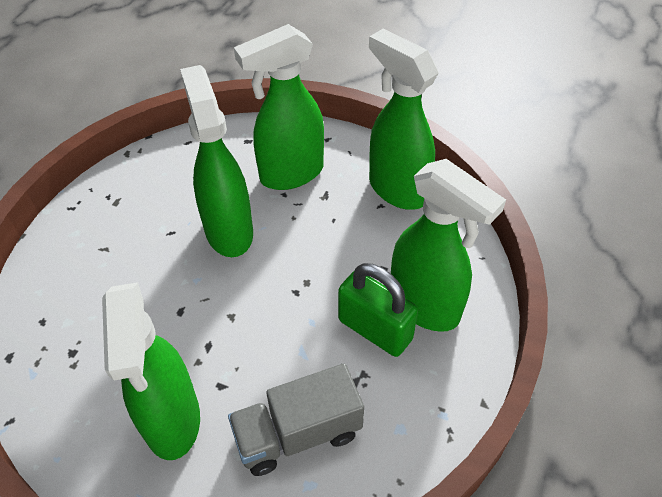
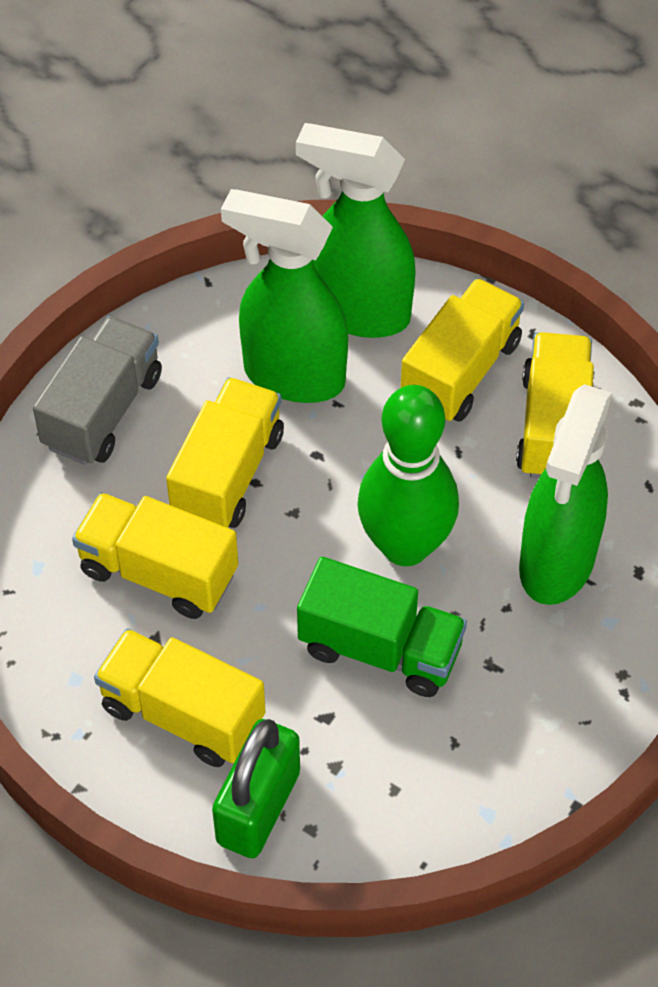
green bowling pin: none = 0 -> [357,385,459,566] = 1
green spray bottle: [102,282,200,460] [180,65,253,257] [234,24,324,190] [369,29,439,210] [391,159,506,332] = 5 -> [221,189,348,403] [296,123,416,338] [519,384,612,605] = 3
green truck: none = 0 -> [297,557,467,697] = 1
yellow truck: none = 0 -> [72,493,238,619] [94,629,265,767] [166,377,284,528] [401,278,524,422] [516,332,595,479] = 5

